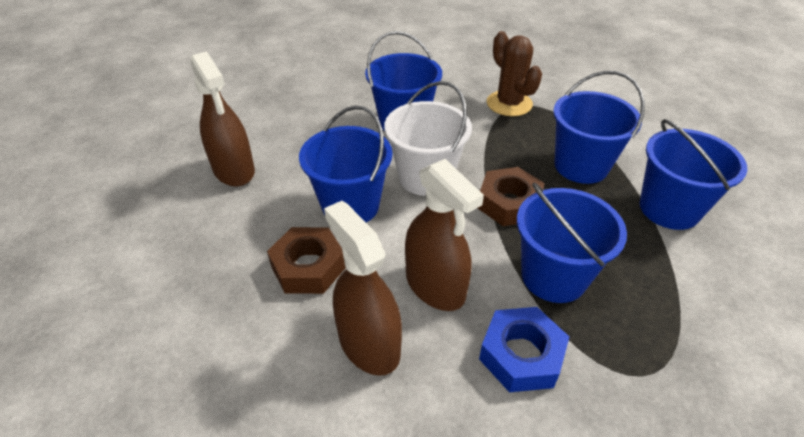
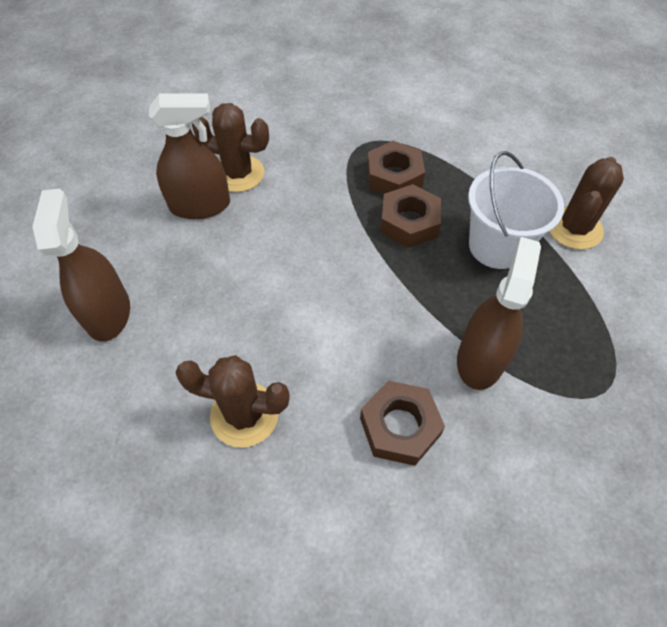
blue bucket: [299,106,392,222] [365,31,442,131] [517,183,627,303] [553,71,645,184] [639,119,747,230] = 5 -> none = 0
blue nut: [479,307,569,392] = 1 -> none = 0
brown cactus: [487,31,542,116] = 1 -> [175,355,290,448] [192,103,269,192] [549,157,624,250] = 3
brown nut: [267,227,346,294] [478,167,545,226] = 2 -> [360,381,445,466] [367,141,425,194] [380,184,441,248] = 3

